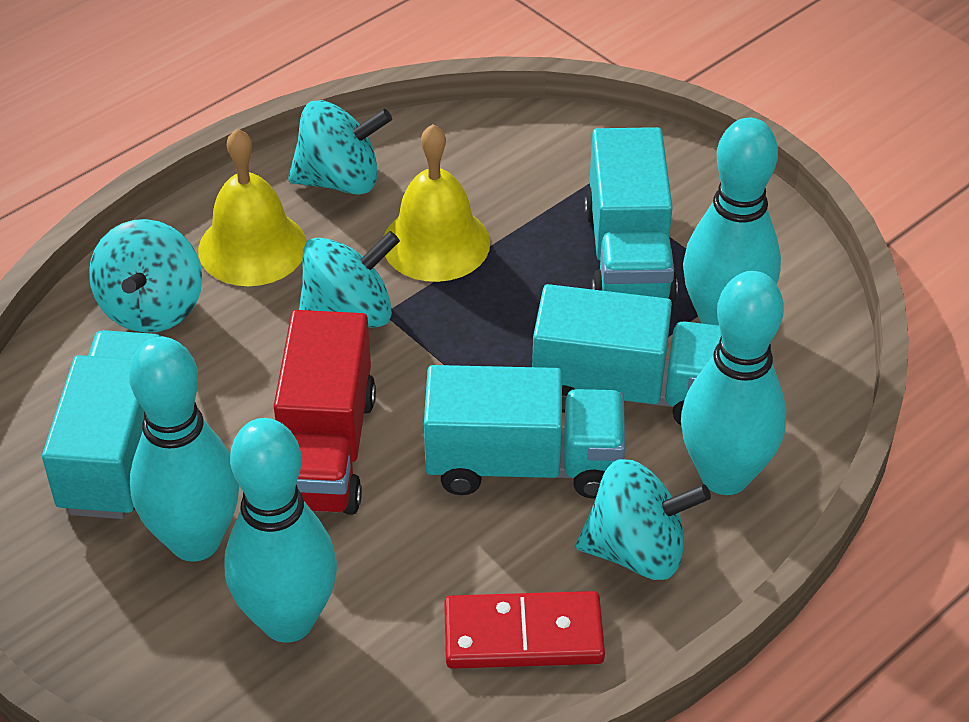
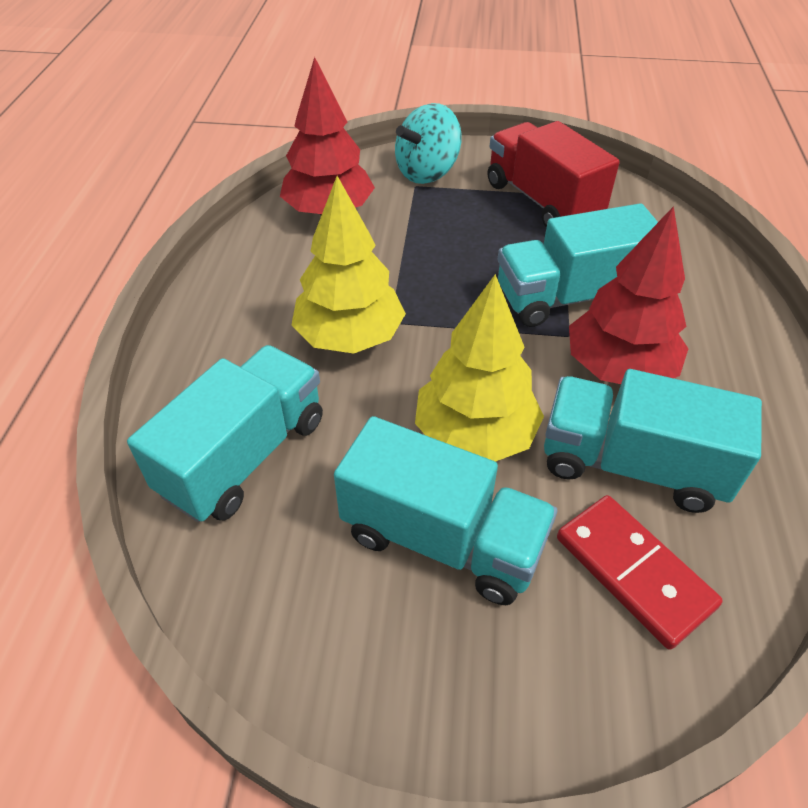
red tree: none = 0 -> [280,57,375,215] [569,206,689,384] = 2
turquoise bowling pin: [129,337,239,562] [224,418,337,643] [681,271,786,495] [683,118,781,326] = 4 -> none = 0
turquoise spinning top: [89,219,202,333] [288,100,392,195] [299,231,400,328] [576,459,711,580] = 4 -> [395,103,462,184] = 1
yellow bell: [198,129,307,286] [383,124,490,282] = 2 -> none = 0
yellow tree: none = 0 -> [292,176,406,354] [415,274,544,462] = 2

